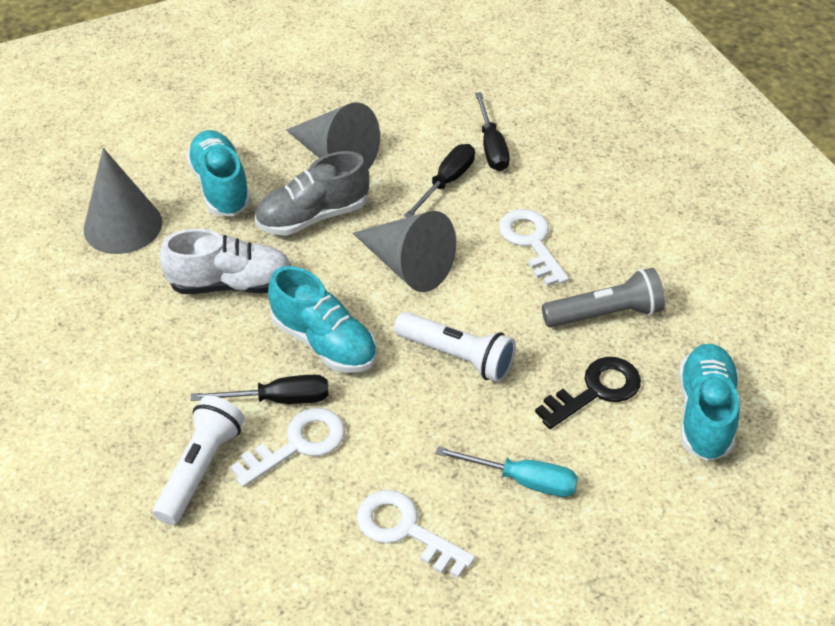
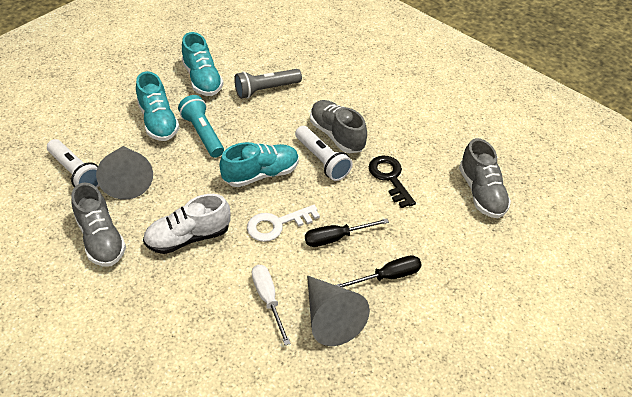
black screwdriver: [191,375,329,404] [404,144,475,217] [475,92,510,171] = 3 -> [305,218,389,247] [336,255,422,288] = 2
grey cone: [84,148,162,254] [286,102,380,170] [352,211,456,292] = 3 -> [96,146,153,200] [307,276,370,346] = 2
grey shoe: [255,151,370,236] = 1 -> [71,182,126,267] [310,100,367,153] [459,138,511,218] = 3
turquoise flashlight: none = 0 -> [178,95,224,158] = 1
turquoise screwdriver: [435,447,578,497] = 1 -> none = 0
white key: [230,408,345,487] [357,490,475,578] [499,209,569,286] = 3 -> [247,205,320,242] = 1
white screwdriver: none = 0 -> [252,265,291,345] = 1

